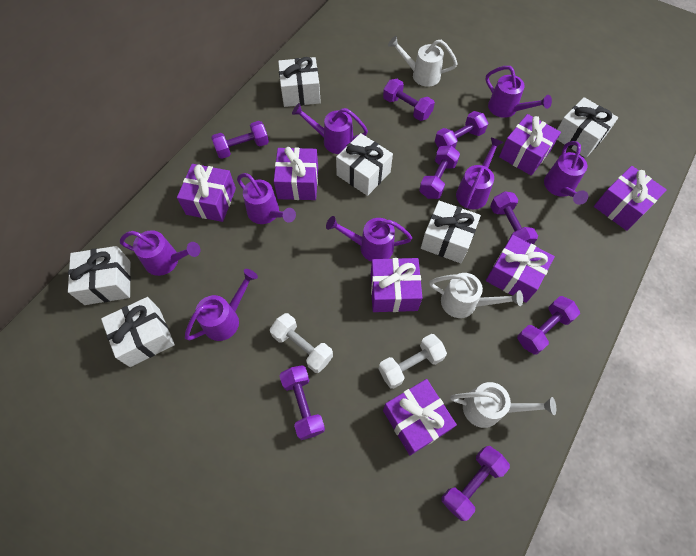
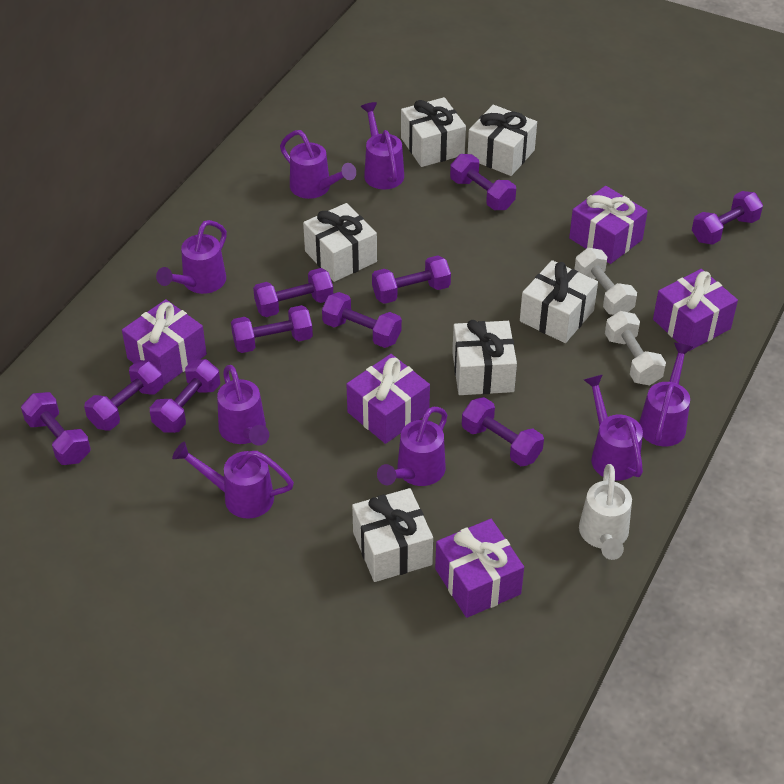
purple dumbbell: [211,121,269,159] [280,365,325,440] [383,79,435,121] [419,146,460,199] [435,111,488,149] [441,446,510,521] [490,191,538,244] [517,296,580,355] = 8 -> [21,392,91,465] [84,360,164,430] [150,359,220,433] [231,305,313,353] [253,268,333,317] [322,292,402,348] [372,256,451,304] [450,154,516,210] [462,397,544,466] [692,191,763,245] = 10
purple gift: [177,164,236,222] [274,147,318,200] [371,258,422,312] [383,379,457,456] [486,235,555,303] [499,114,561,175] [594,166,667,231] = 7 -> [122,299,207,386] [346,354,430,444] [435,519,524,618] [569,186,648,264] [653,269,738,351] = 5
white watering can: [388,36,458,87] [429,273,523,318] [450,382,556,428] = 3 -> [579,464,632,560] = 1

